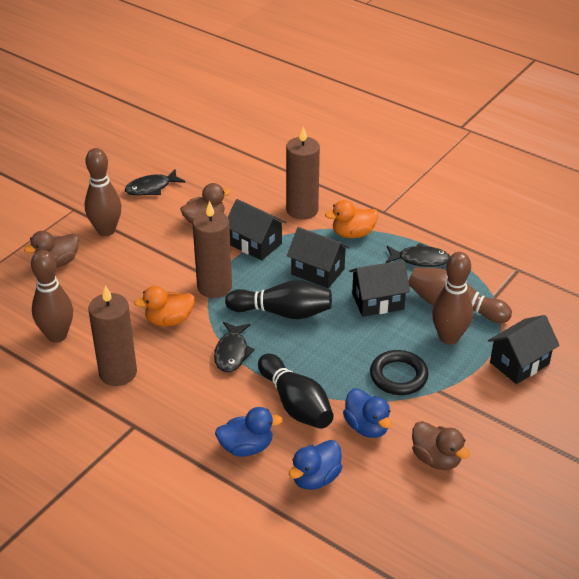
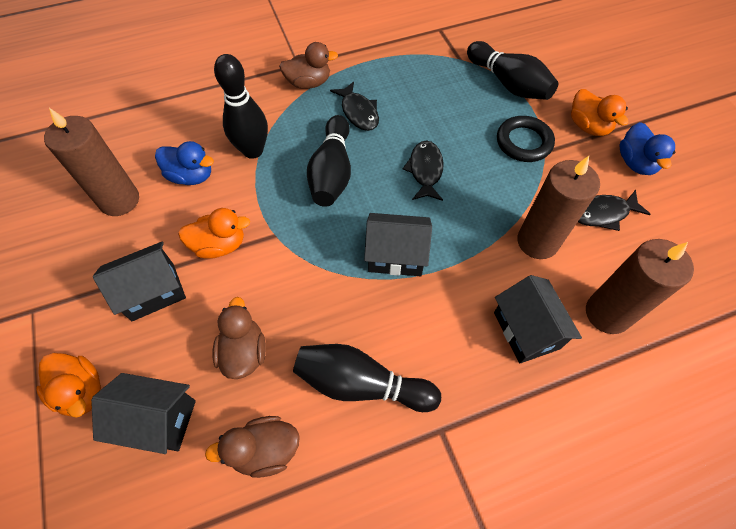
black bowling pin: [225,280,332,319] [258,354,334,429] = 2 -> [214,54,268,159] [293,344,441,412] [307,115,351,207] [467,41,558,100] = 4
blue duck: [215,407,283,457] [289,440,342,490] [343,388,392,438] = 3 -> [155,141,214,185] [619,122,675,175] = 2
brown bowling pin: [31,250,73,343] [85,148,121,236] [409,267,512,323] [432,252,473,344] = 4 -> none = 0
orange duck: [134,286,195,327] [325,200,378,238] = 2 -> [36,353,101,418] [178,208,250,259] [571,89,629,136] = 3

